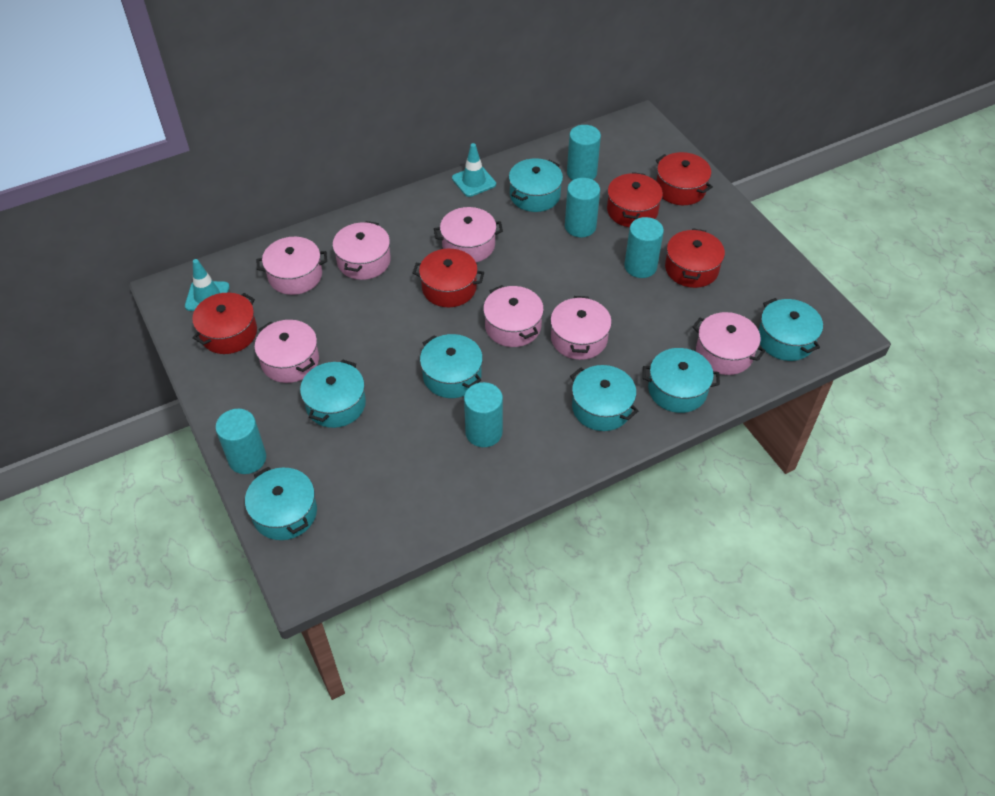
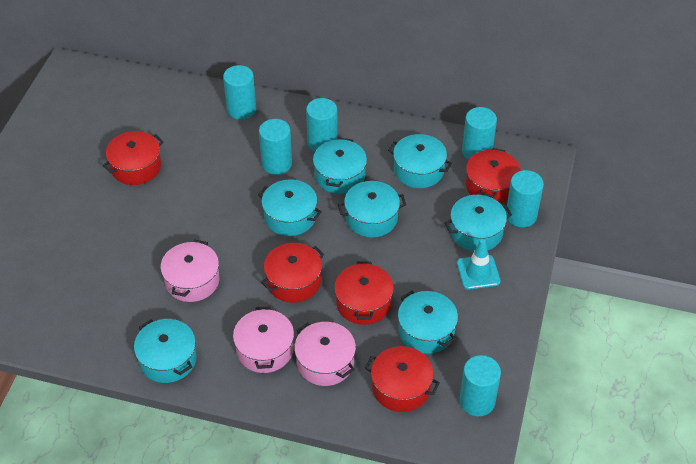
pink pot: [255,320,319,383] [257,237,327,295] [333,221,391,280] [434,207,503,262] [483,285,544,347] [550,296,612,360] [693,312,765,375] = 7 -> [160,240,220,302] [233,306,294,373] [294,322,356,386] = 3
turquoise cylinder: [215,409,266,474] [464,382,503,447] [565,178,600,237] [567,125,601,180] [624,217,664,278] = 5 -> [223,65,256,120] [259,119,292,175] [306,98,338,152] [459,355,501,416] [462,107,497,160] [506,170,544,227] = 6
turquoise traffic cone: [185,259,230,311] [452,143,496,197] = 2 -> [457,239,501,290] = 1

